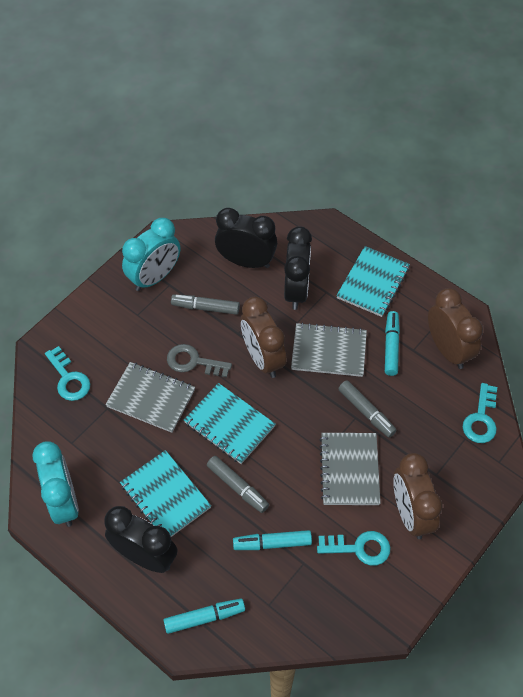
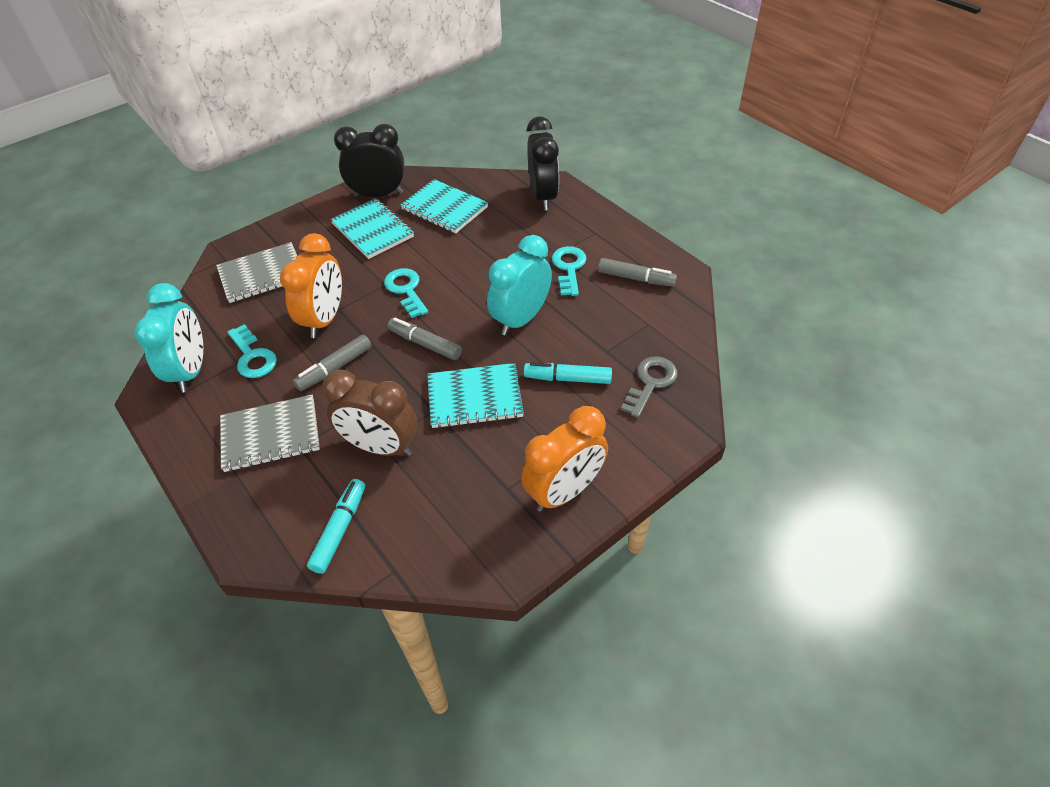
black clock: [104,506,177,573] [215,208,277,268] [284,226,312,310] = 3 -> [334,124,404,197] [527,116,559,210] = 2
brown clock: [241,297,287,378] [393,453,442,539] [428,288,483,369] = 3 -> [322,370,417,456] = 1
grey notebook: [105,362,195,433] [291,322,367,377] [319,433,381,505] = 3 -> [216,242,297,303] [220,395,320,472] = 2
orange clock: none = 0 -> [280,233,342,338] [521,406,608,512] = 2
turquoise marker: [164,599,245,634] [233,530,312,550] [385,311,400,376] = 3 -> [307,479,365,574] [524,362,612,384] = 2

